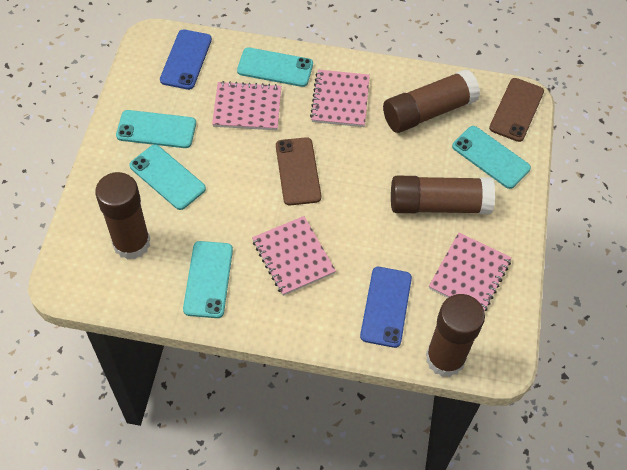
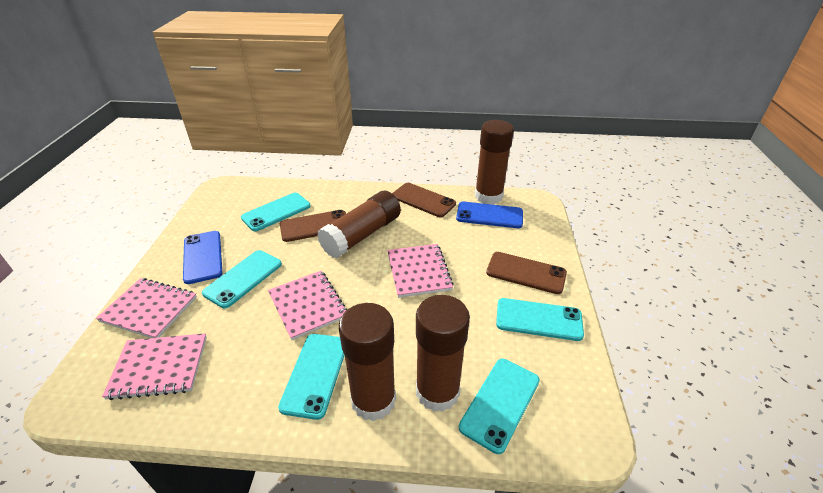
brown phone: [276,137,321,205] [489,78,544,142] = 2 -> [280,210,346,242] [392,183,456,217] [486,252,567,294] = 3

